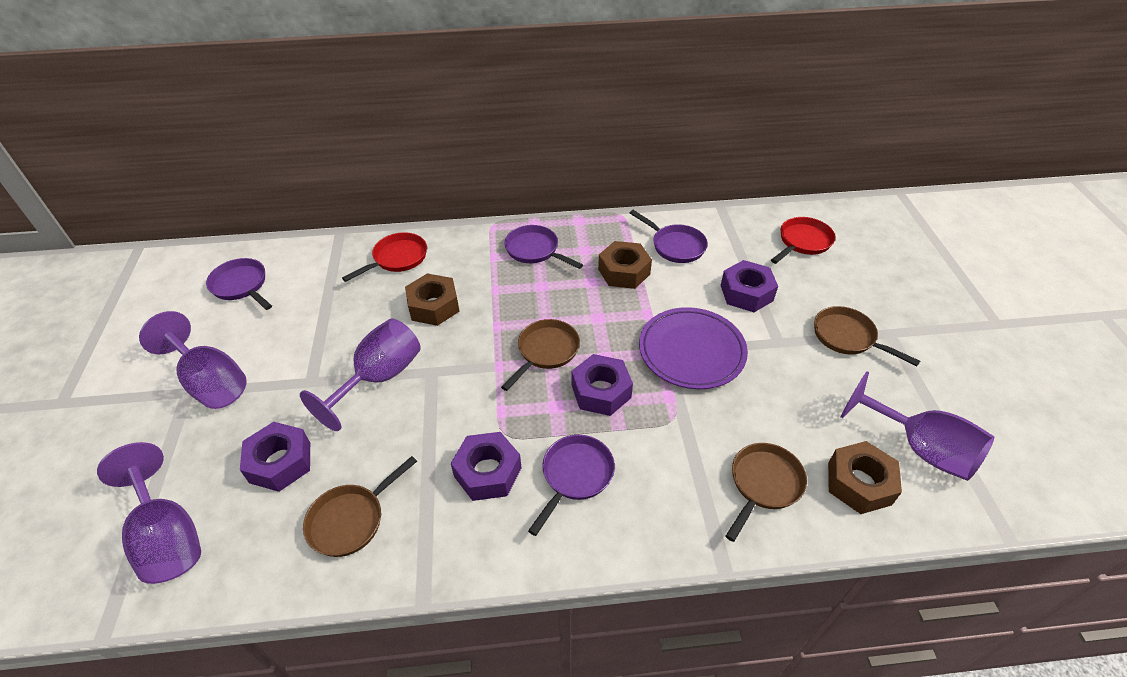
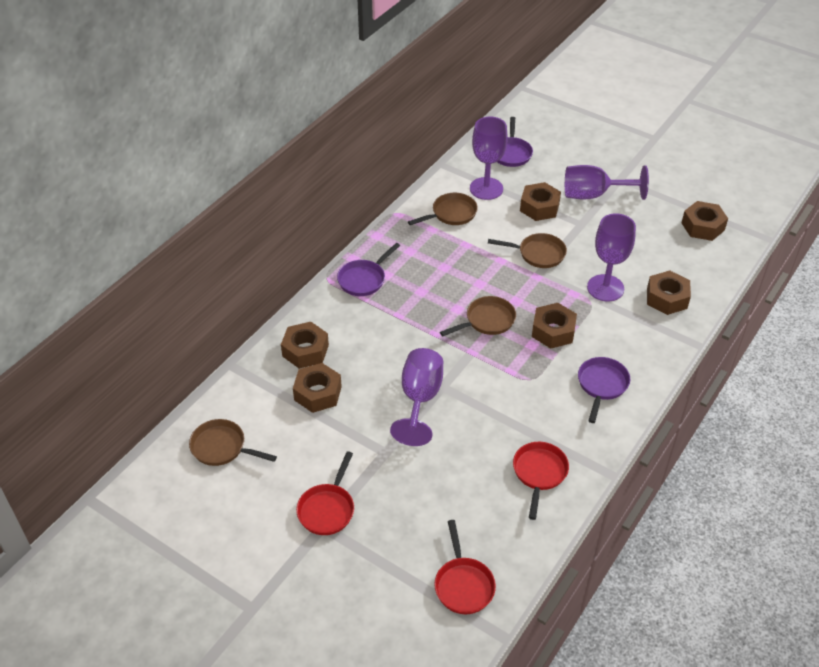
brown nut: [405,273,459,326] [598,241,652,289] [828,441,902,514] = 3 -> [281,322,329,369] [293,363,342,413] [520,182,561,221] [532,303,577,349] [647,270,691,315] [682,201,728,241] = 6
purple nut: [240,422,310,492] [451,432,521,501] [572,354,633,416] [721,260,778,312] = 4 -> none = 0
purple pan: [206,258,272,310] [504,225,583,269] [528,435,615,536] [630,210,708,263] = 4 -> [337,243,400,296] [497,117,533,167] [578,357,630,423] = 3
purple plate: [639,307,748,389] = 1 -> none = 0
red pan: [342,232,427,282] [771,217,835,264] = 2 -> [296,451,354,535] [434,520,496,614] [513,442,569,520] = 3

